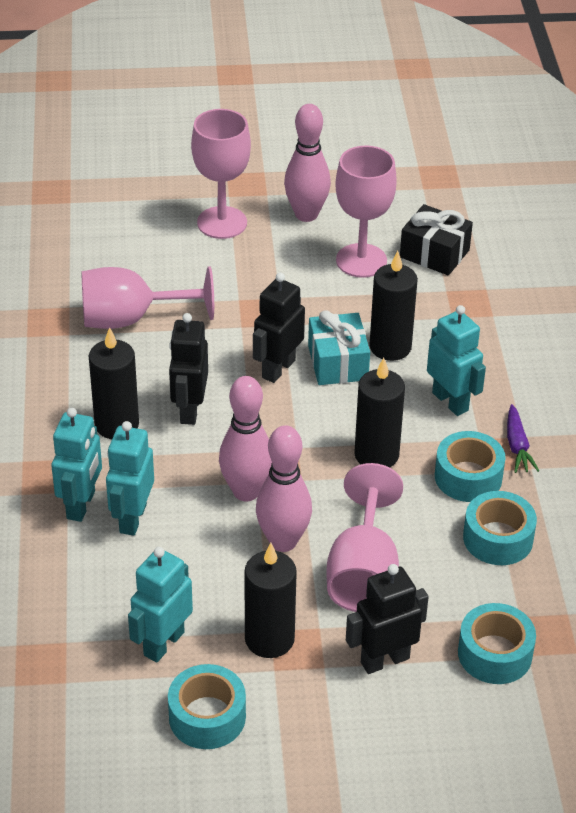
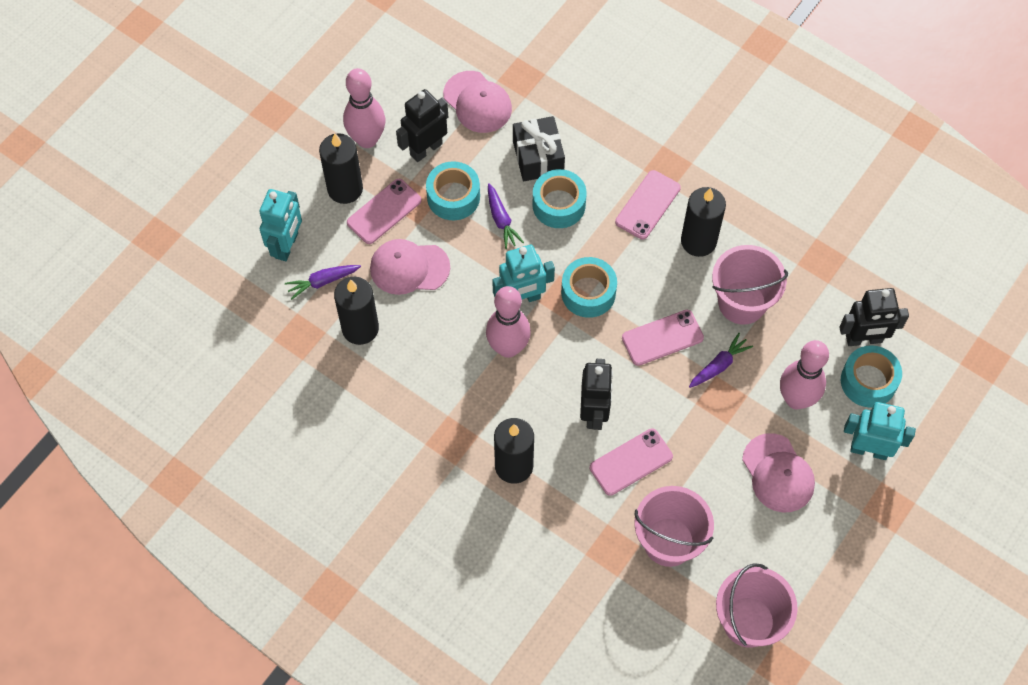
pink bucket: none = 0 -> [634,486,714,567] [712,245,788,325] [716,563,798,648] = 3
pink cap: none = 0 -> [370,239,450,295] [443,71,512,133] [742,433,815,512] = 3
pink goblet: [82,266,214,329] [191,109,251,239] [327,463,403,612] [335,146,397,278] = 4 -> none = 0
pink phone: none = 0 -> [347,179,421,244] [590,429,673,496] [615,170,681,239] [622,310,704,366] = 4
purple carrot: [507,404,539,473] = 1 -> [285,265,361,300] [488,183,524,249] [689,333,753,388] = 3
turquoise gift: [308,310,370,385] = 1 -> none = 0
turquoise robot: [51,407,102,522] [106,421,154,536] [128,547,193,663] [427,305,486,416] = 4 -> [259,189,302,261] [492,245,555,302] [844,402,916,460] = 3

